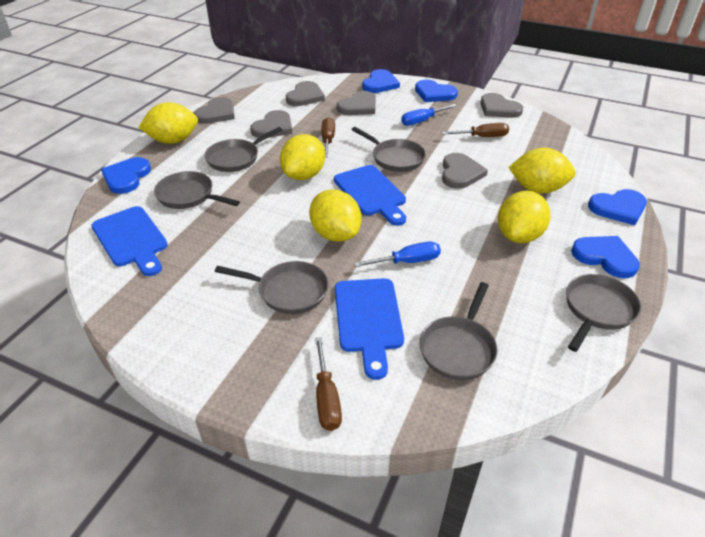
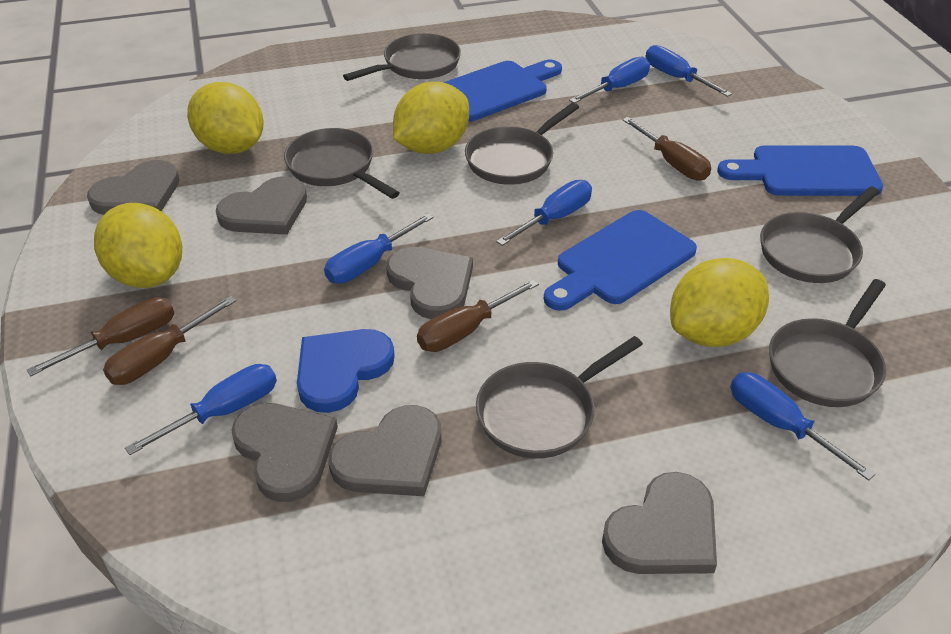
blue heart: [101,157,151,194] [362,69,400,93] [415,80,458,102] [571,236,640,278] [588,189,647,225] = 5 -> [297,329,395,413] = 1
blue screwdriver: [354,242,441,267] [401,104,457,126] = 2 -> [125,364,277,455] [324,213,434,284] [496,180,592,246] [569,57,650,103] [646,45,732,97] [730,372,875,481] = 6
brown screwdriver: [315,337,342,431] [321,117,335,157] [442,123,509,137] = 3 -> [27,297,175,376] [103,296,236,385] [417,279,539,352] [622,117,711,181] = 4
yellow lemon: [138,102,198,144] [280,134,325,180] [309,189,362,242] [498,191,550,243] [508,148,576,193] = 5 -> [94,203,182,288] [187,82,264,154] [393,82,469,154] [670,258,769,347] = 4

